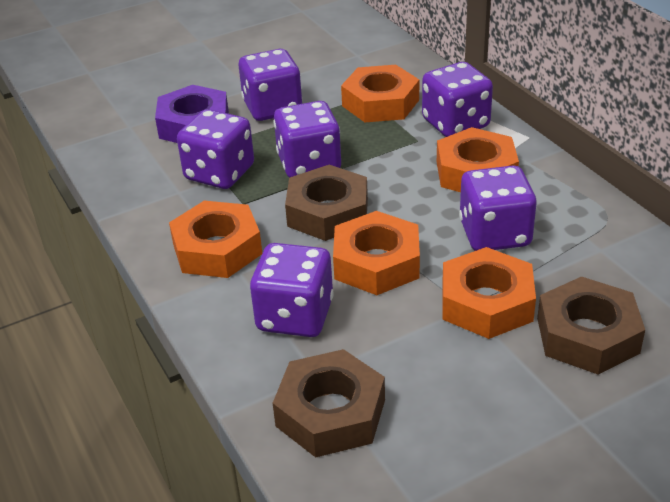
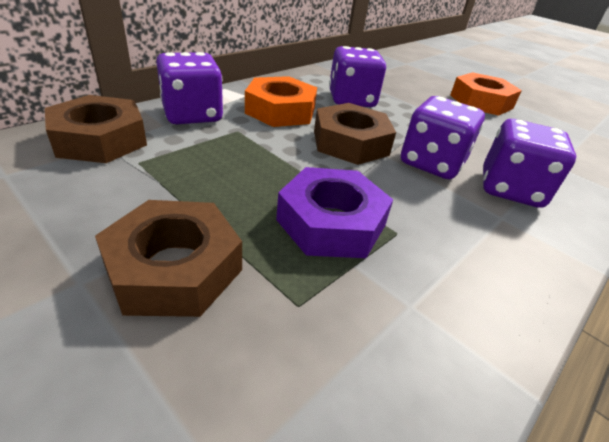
orange nut: [169,201,262,278] [333,211,420,295] [341,65,419,122] [437,127,519,192] [442,247,536,339] = 5 -> [245,76,317,127] [450,72,522,116] = 2
purple dice: [177,109,254,189] [239,49,302,121] [250,243,334,337] [274,101,341,178] [422,62,493,137] [459,166,537,251] = 6 -> [156,52,223,124] [329,46,386,107] [401,96,485,179] [483,119,577,208] = 4

